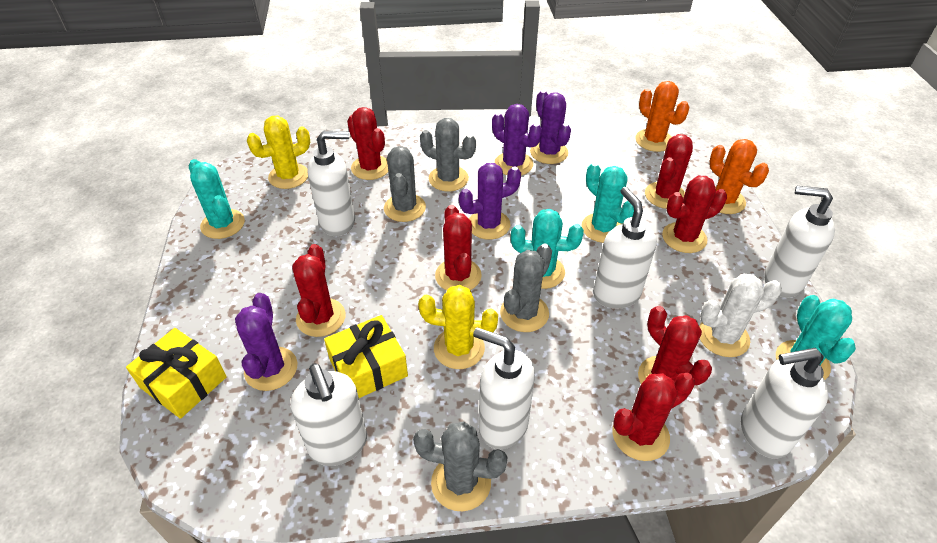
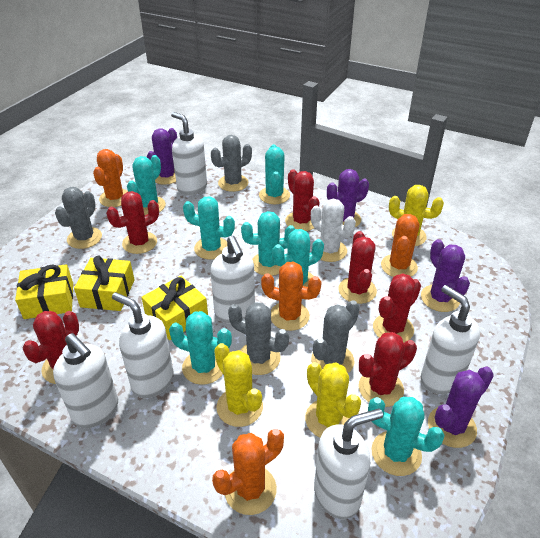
orange cactus: [635,81,689,152] [710,139,769,214] = 2 -> [93,149,128,207] [212,429,284,515] [261,262,322,331] [381,214,419,277] = 4
red cactus: [292,244,346,337] [347,107,388,180] [435,205,482,291] [612,373,695,461] [638,306,712,385] [645,134,693,209] [662,176,727,253] = 7 -> [23,311,79,384] [106,191,159,254] [285,169,320,231] [339,231,377,304] [359,332,417,407] [373,273,421,343] = 6
turquoise cactus: [189,159,245,239] [511,209,584,289] [582,163,634,243] [776,295,856,380] = 4 -> [127,155,166,215] [169,311,232,385] [183,197,235,260] [241,211,295,276] [259,144,290,204] [272,229,324,287] [368,397,445,476] = 7
yellow cactus: [247,116,310,189] [418,285,498,369] = 2 -> [214,343,263,427] [305,362,361,438] [389,185,444,246] = 3
yellow gift: [126,328,227,419] [324,315,408,398] = 2 -> [15,264,73,319] [74,256,135,311] [141,276,208,340] = 3

